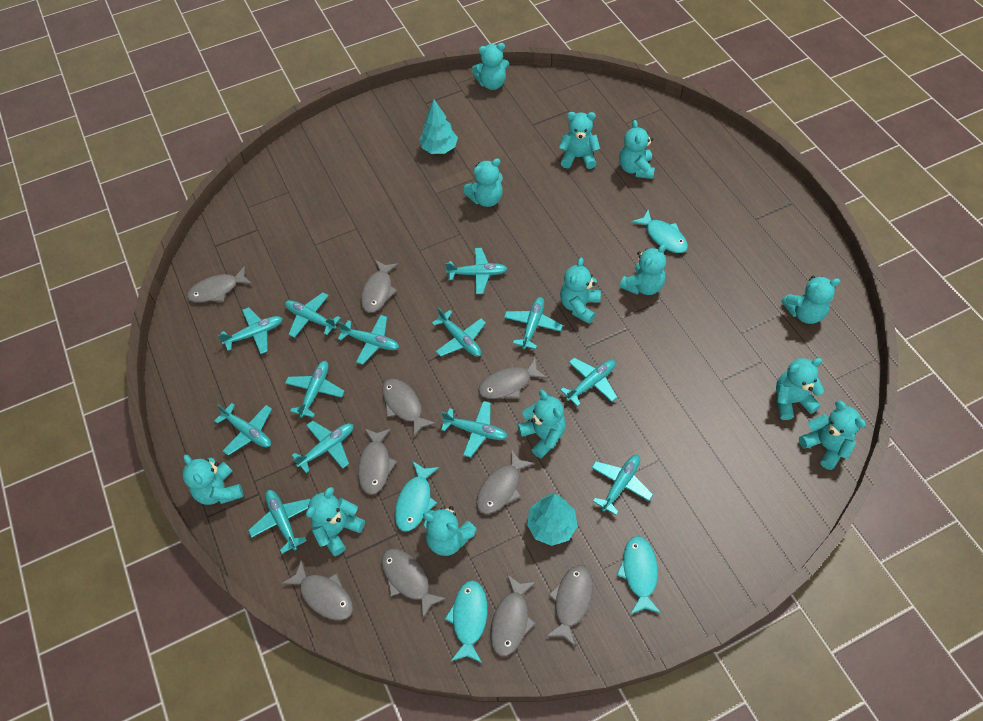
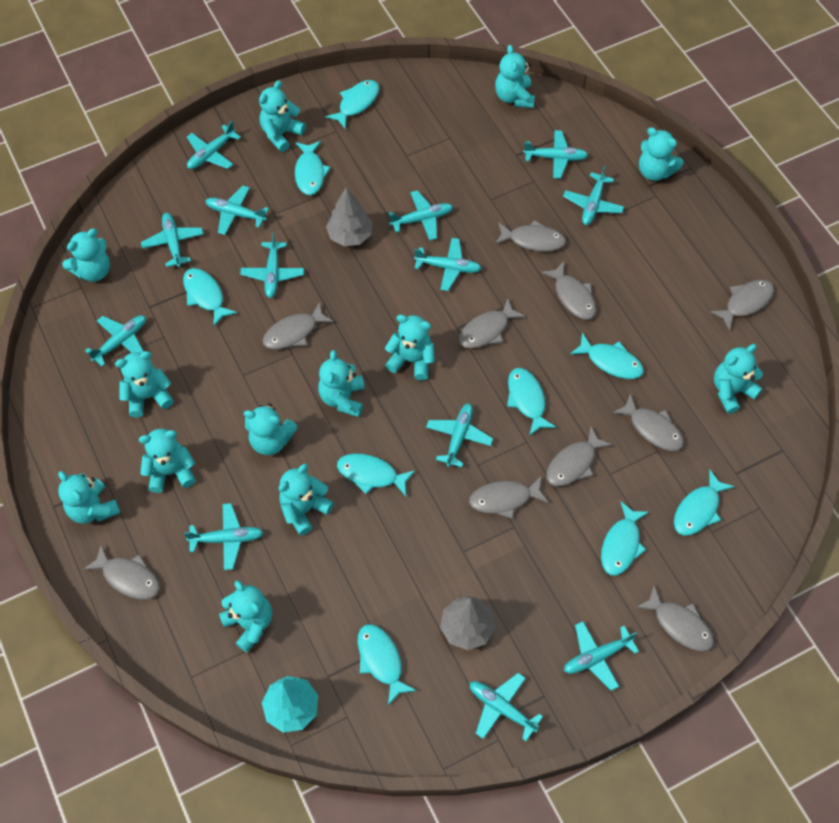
grey tree: none = 0 -> [326,187,372,246] [440,596,495,650] = 2
turquoise fish: [395,461,439,531] [445,580,488,663] [617,536,661,614] [632,210,688,253] = 4 -> [183,268,237,326] [295,141,331,195] [325,80,379,129] [337,453,415,496] [358,624,417,705] [507,368,556,436] [570,333,644,379] [601,501,649,576] [674,470,735,536] = 9
turquoise tree: [419,99,458,154] [527,494,578,546] = 2 -> [262,676,318,732] = 1

